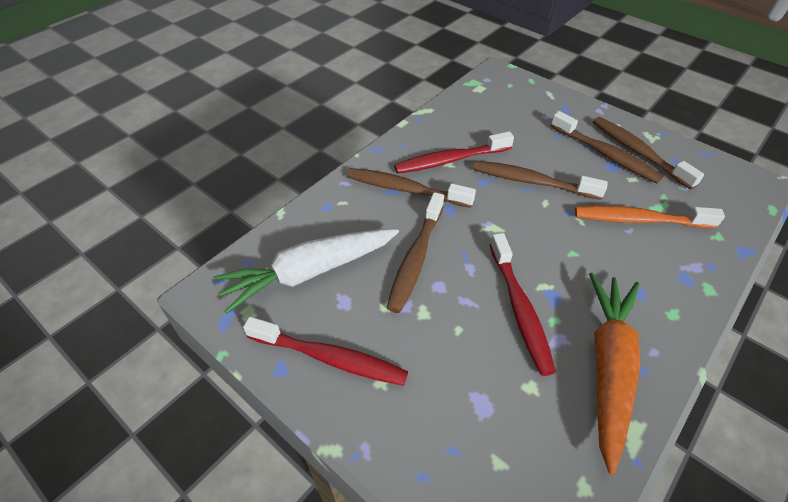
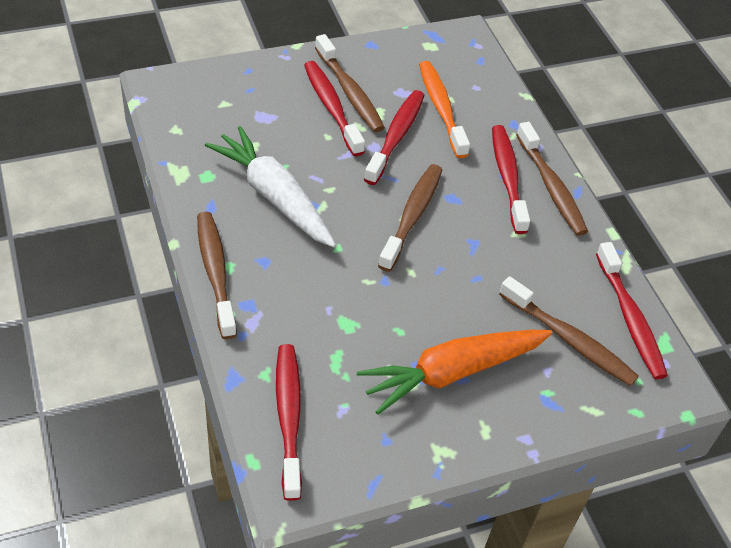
red toothbrush: [243,317,408,386] [394,131,514,174] [490,233,556,376] = 3 -> [276,344,302,501] [304,61,365,157] [364,90,425,185] [492,125,530,234] [596,242,668,380] = 5

